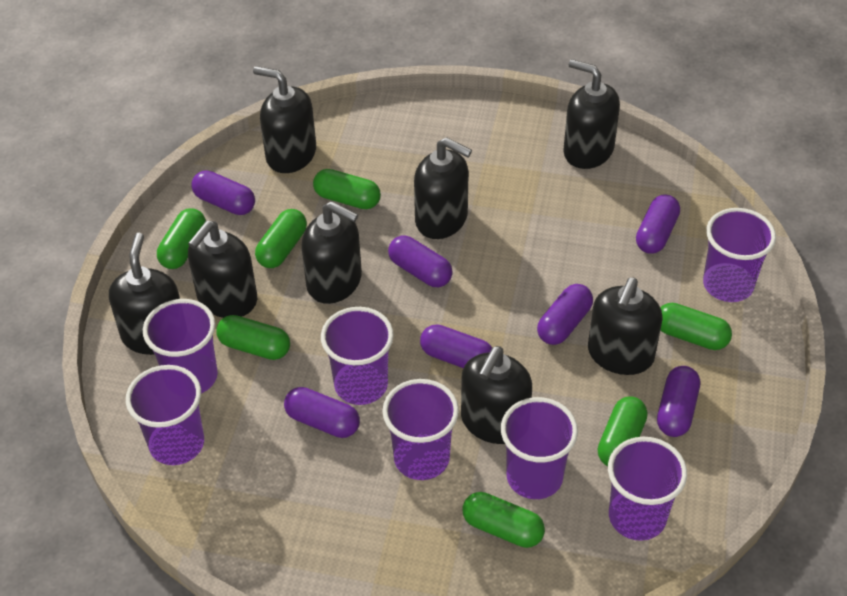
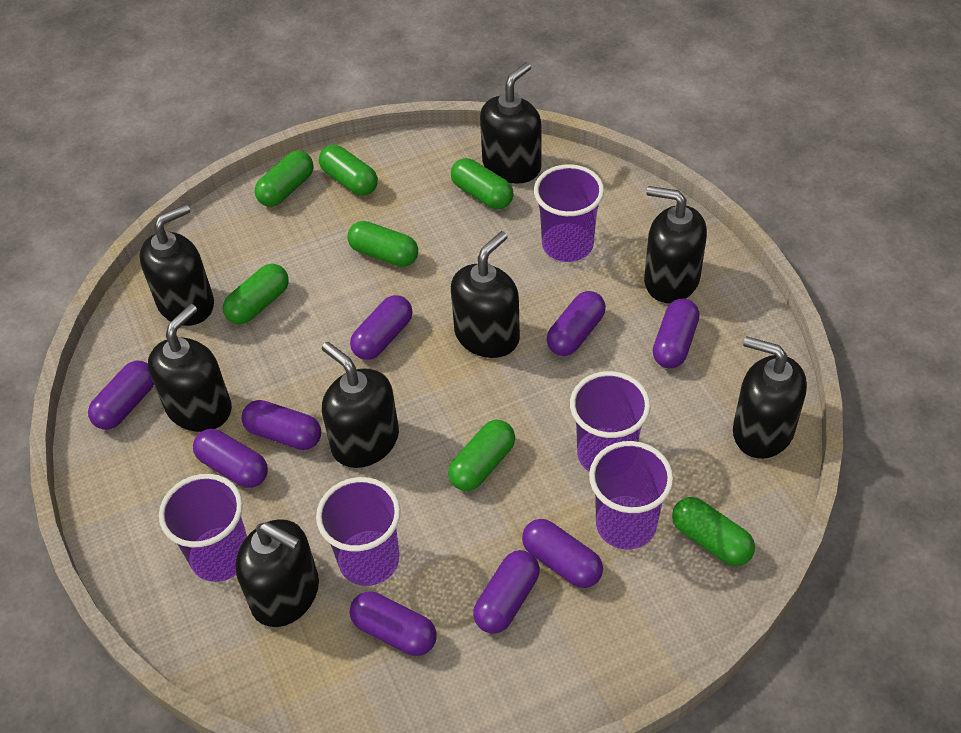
purple capsule: [191,170,255,215] [284,387,360,438] [388,236,453,287] [420,324,492,368] [537,284,593,345] [636,194,680,254] [657,366,700,437] = 7 -> [88,361,154,430] [193,429,268,488] [242,400,321,450] [350,295,413,360] [350,592,437,656] [473,550,540,634] [522,519,603,588] [547,291,606,356] [653,298,700,368] = 9
purple cup: [126,365,204,465] [143,299,218,394] [321,307,394,405] [382,379,459,480] [501,397,578,499] [608,437,687,541] [703,208,776,302] = 7 -> [159,474,247,582] [316,477,401,586] [534,164,604,262] [570,371,650,472] [589,441,673,550] = 5

